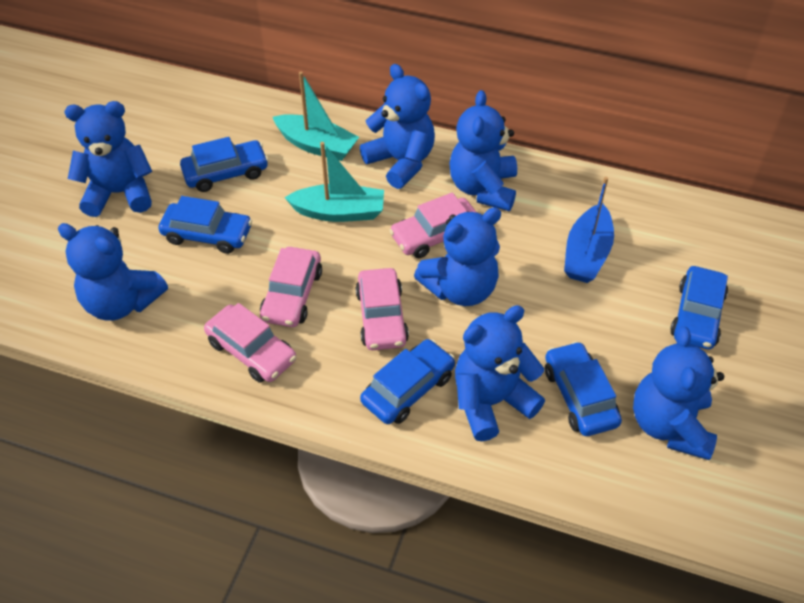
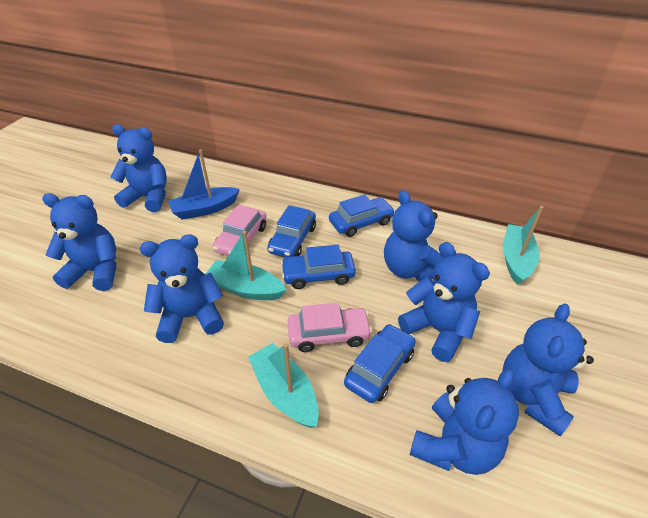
blue car: [158,196,252,254] [180,137,268,192] [360,339,455,424] [545,341,622,436] [670,266,728,349] = 5 -> [267,205,316,258] [281,245,356,289] [329,194,395,237] [344,324,416,403] = 4
pink car: [204,303,296,383] [260,247,322,327] [355,268,409,350] [389,193,477,258] = 4 -> [212,205,267,256] [287,303,372,352] = 2
turquoise boat: [273,72,359,161] [284,142,384,222] = 2 -> [205,231,286,300] [248,343,319,428] [503,206,544,285] = 3

